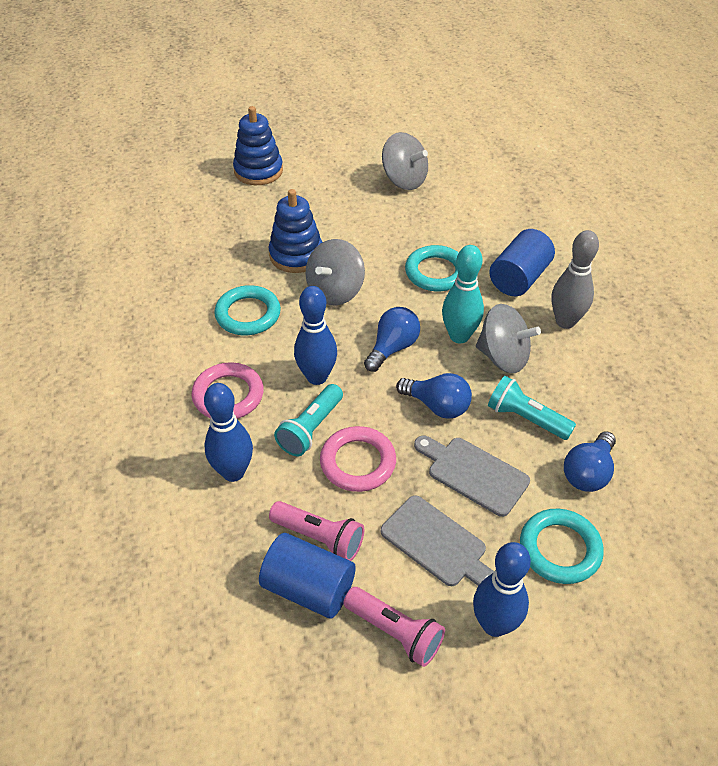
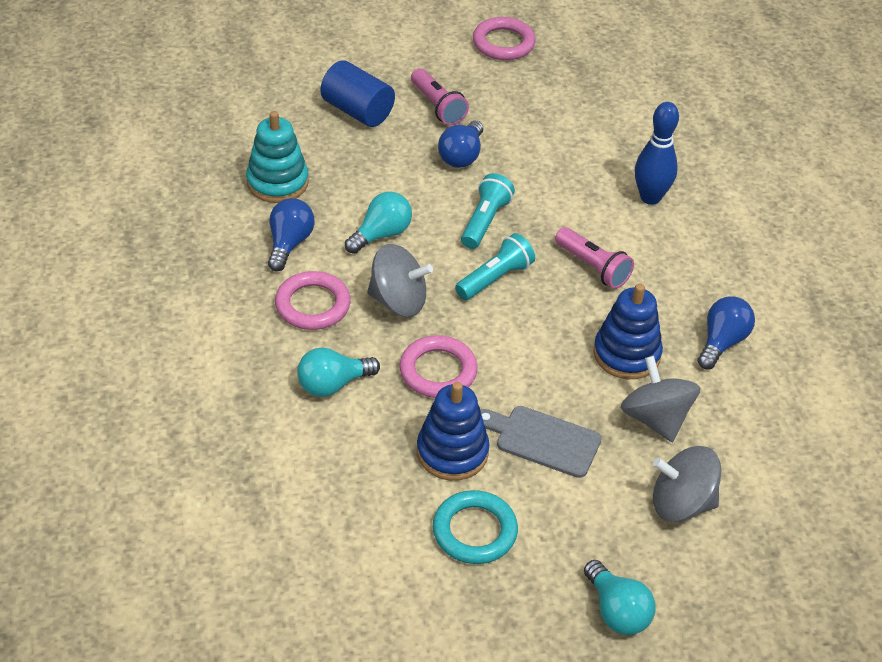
blue bowling pin: [204,383,253,482] [294,286,337,385] [473,542,531,637] = 3 -> [635,102,679,205] = 1
blue cylinder: [259,533,356,618] [489,229,555,296] = 2 -> [321,60,395,127] = 1
grey bowling pin: [551,230,599,329] = 1 -> none = 0
grey cutting board: [381,495,494,586] [414,435,530,517] = 2 -> [480,406,601,478] = 1
pink ring: [192,362,264,419] [320,426,396,492] = 2 -> [275,271,351,330] [399,335,478,398] [473,17,536,60] = 3
turquoise bowling pin: [442,245,484,343] = 1 -> none = 0
turquoise light bulb: none = 0 -> [297,347,380,397] [345,192,412,254] [584,560,656,635] = 3
turquoise ring: [214,285,281,335] [405,245,459,291] [520,509,604,584] = 3 -> [433,490,518,564] = 1
turquoise stacking toy: none = 0 -> [246,111,309,203] = 1

